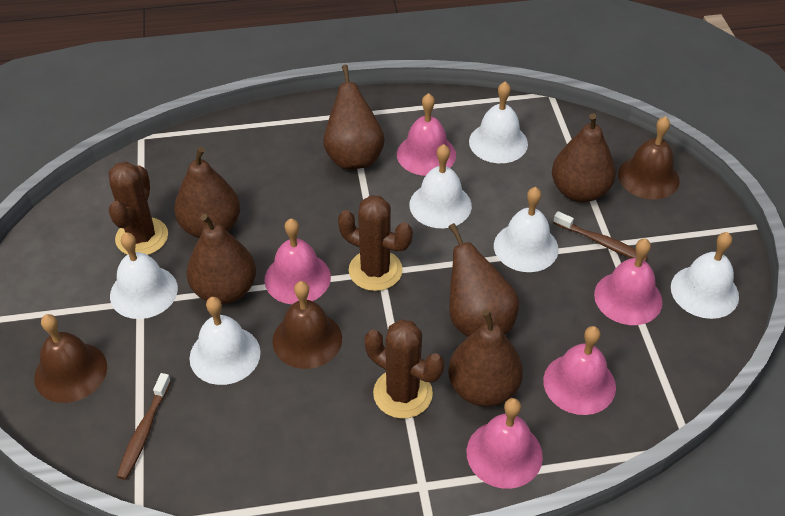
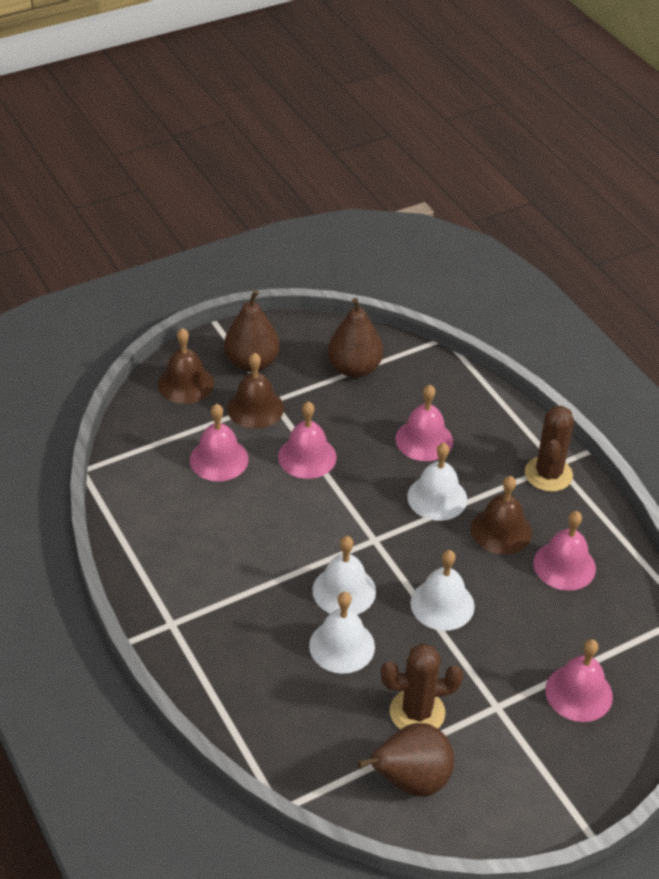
brown cactus: [109,162,168,255] [338,195,413,291] [365,319,444,419] = 3 -> [381,643,463,729] [525,406,574,492] = 2
brown pear: [174,147,240,238] [186,214,256,304] [323,65,385,169] [448,310,523,407] [449,223,519,337] [552,113,616,202] = 6 -> [224,290,280,372] [328,298,383,378] [357,723,454,796] = 3
brown toothbrush: [117,373,171,480] [553,211,648,261] = 2 -> none = 0
white bell: [110,233,178,319] [189,297,261,385] [409,144,472,228] [469,82,528,163] [494,187,559,272] [671,232,739,319] = 6 -> [309,592,375,674] [312,536,376,615] [407,443,467,521] [410,550,475,631] = 4

